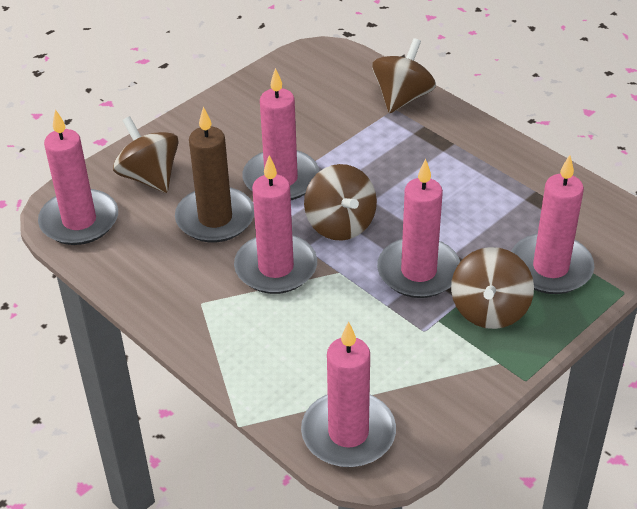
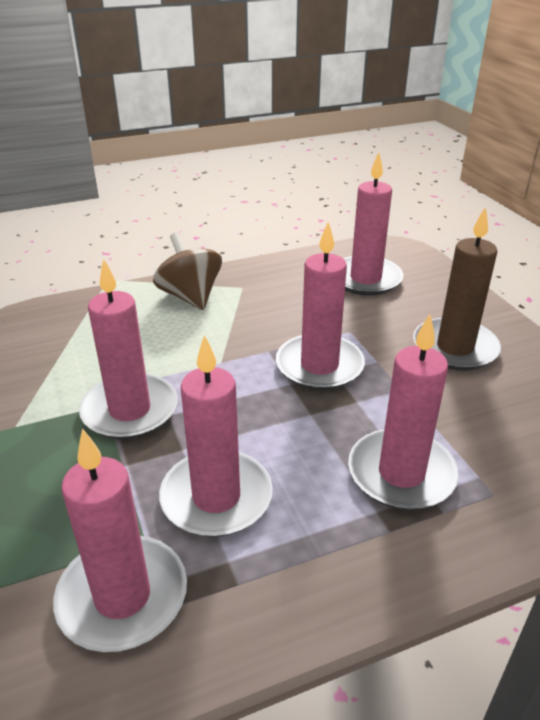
brown spinning top: [113,116,179,193] [304,164,377,241] [372,38,436,113] [451,247,534,329] = 4 -> [153,233,222,310] = 1

